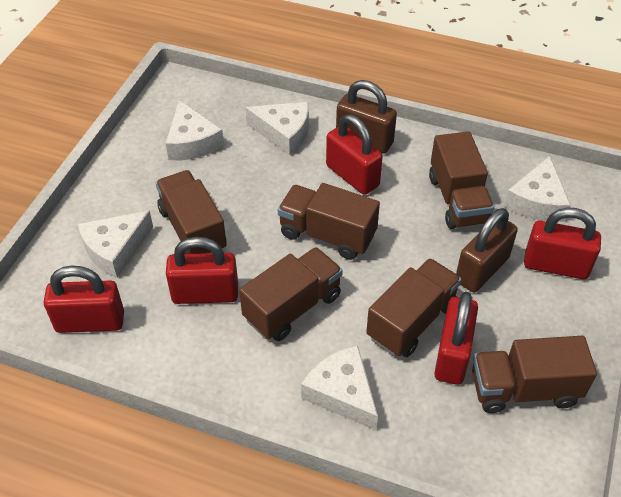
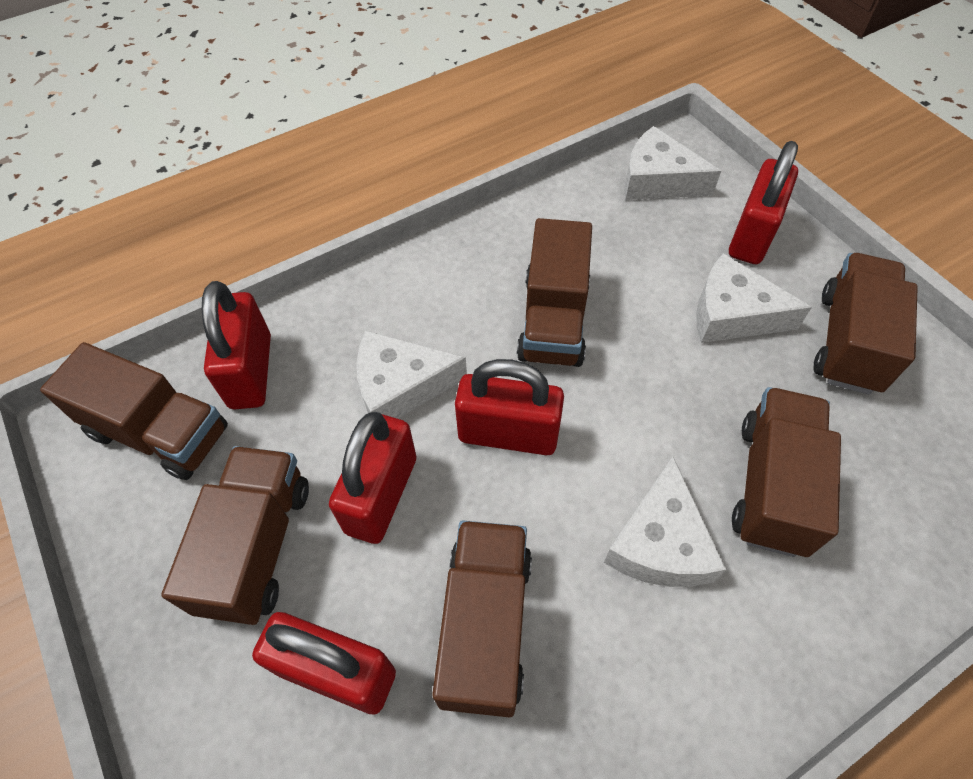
brown padlock: [336,80,397,154] [456,208,518,293] = 2 -> none = 0
white cheese: [78,211,153,278] [165,100,224,160] [245,102,309,155] [301,345,378,430] [504,156,571,222] = 5 -> [357,330,467,419] [604,457,727,587] [624,126,721,200] [696,253,812,343] = 4

